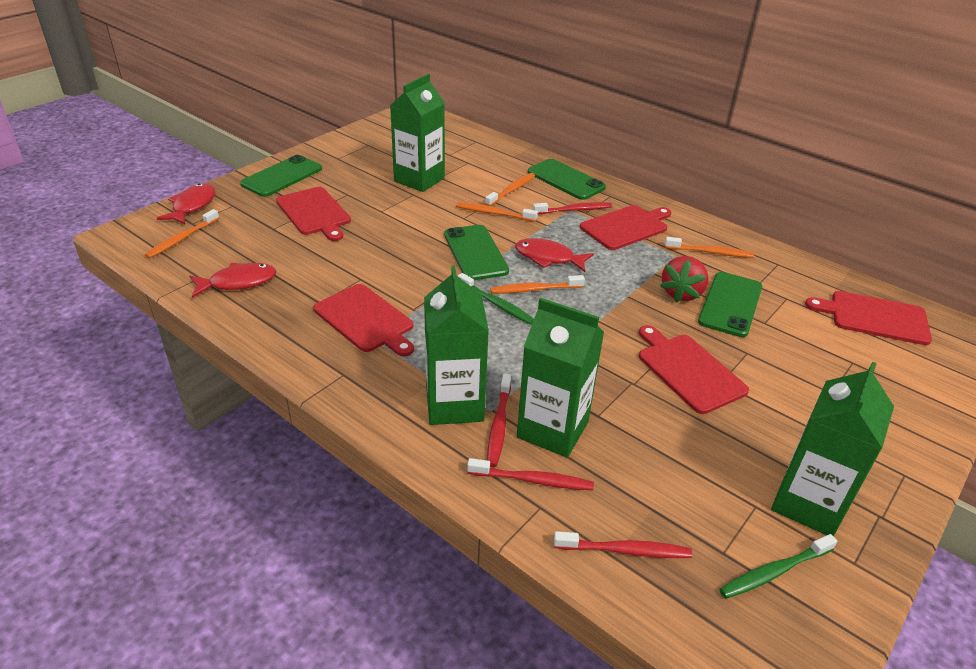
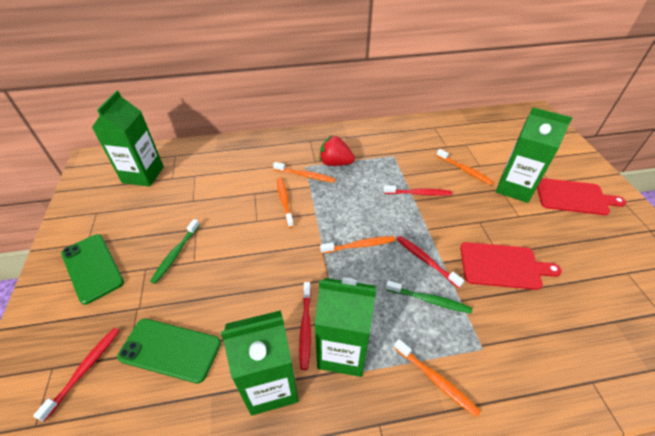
green phone: [240,155,322,197] [444,225,509,280] [528,159,606,200] [698,272,762,337] = 4 -> [61,234,124,305] [117,319,221,384] = 2
red cutting board: [276,187,351,241] [314,284,414,356] [580,205,671,250] [639,325,749,414] [805,291,932,345] = 5 -> [460,242,562,290] [537,178,626,215] = 2
red fish: [157,184,215,224] [189,263,276,298] [515,238,594,272] = 3 -> none = 0

